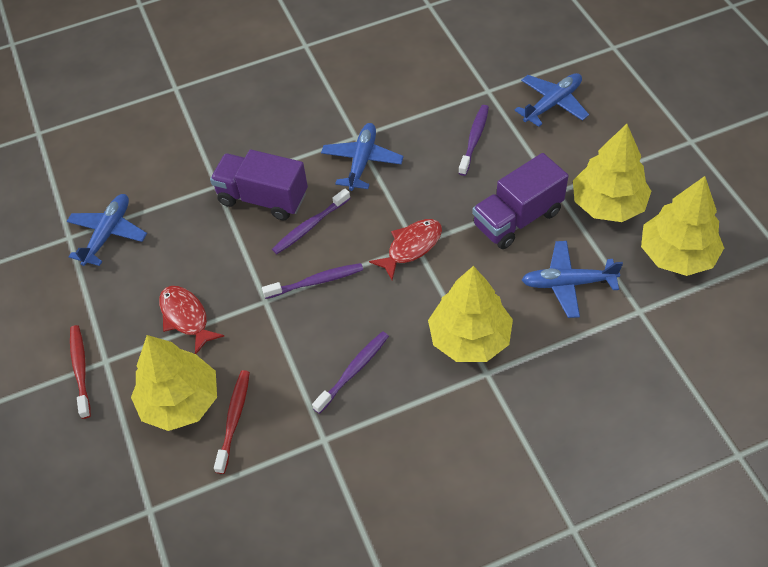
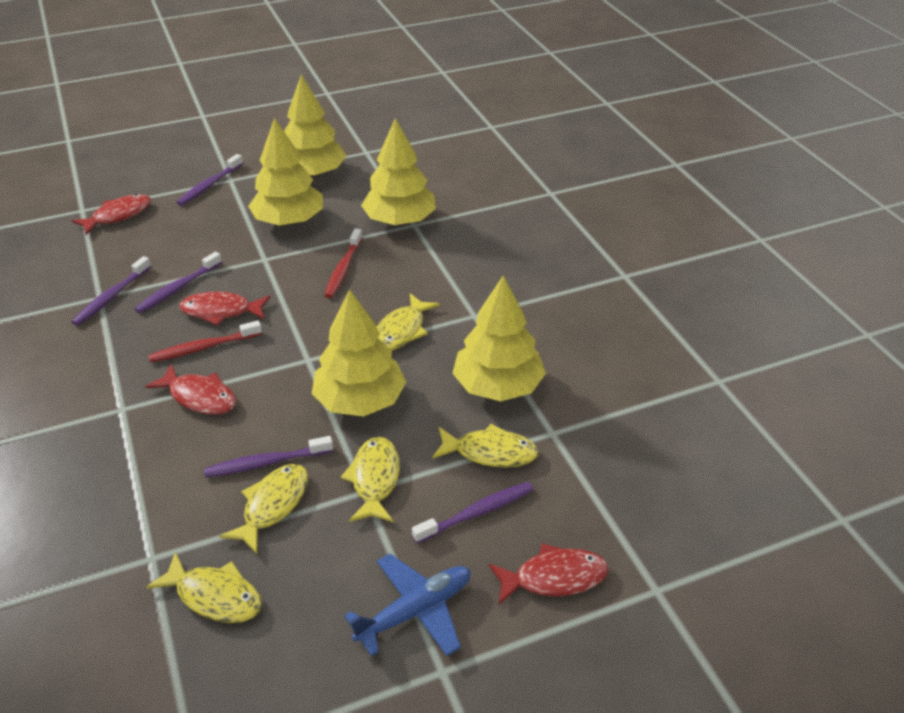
blue plane: [67,194,147,266] [321,123,404,191] [514,73,589,127] [522,241,623,318] = 4 -> [344,554,471,656] = 1
purple toothbrush: [262,263,363,299] [272,188,351,254] [312,331,389,414] [458,105,489,176] = 4 -> [72,256,151,326] [135,252,222,313] [176,154,243,206] [204,436,333,478] [412,482,534,544] = 5
purple truck: [210,150,308,220] [472,153,568,249] = 2 -> none = 0
red fish: [159,286,224,354] [369,219,442,280] = 2 -> [71,194,151,235] [145,364,236,415] [179,292,271,326] [489,543,609,605] = 4
yellow fish: none = 0 -> [146,552,262,623] [219,464,308,554] [341,437,400,522] [377,293,440,350] [432,424,539,468] = 5
yellow tree: [131,335,217,431] [428,266,513,362] [573,124,651,222] [641,176,724,276] = 4 -> [248,118,323,226] [284,74,346,178] [312,289,406,416] [361,118,436,225] [452,275,546,401] = 5

